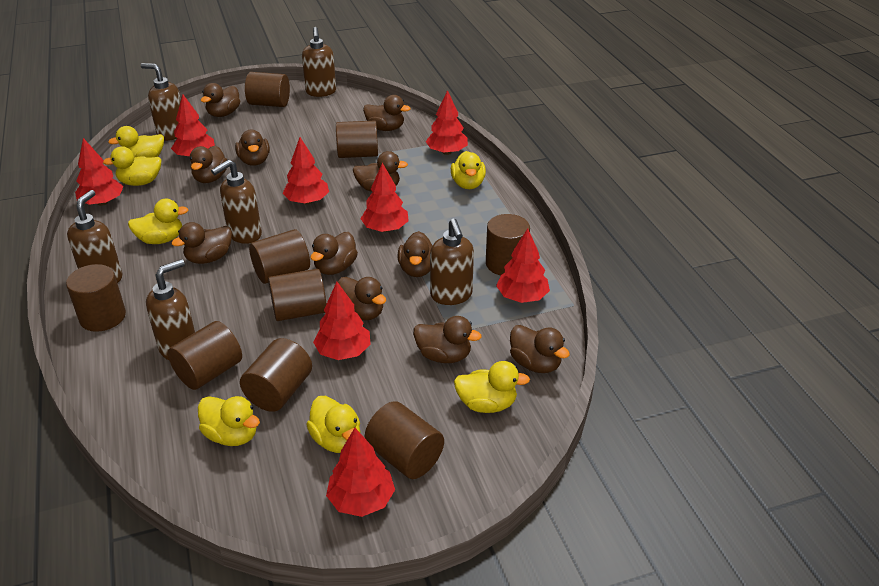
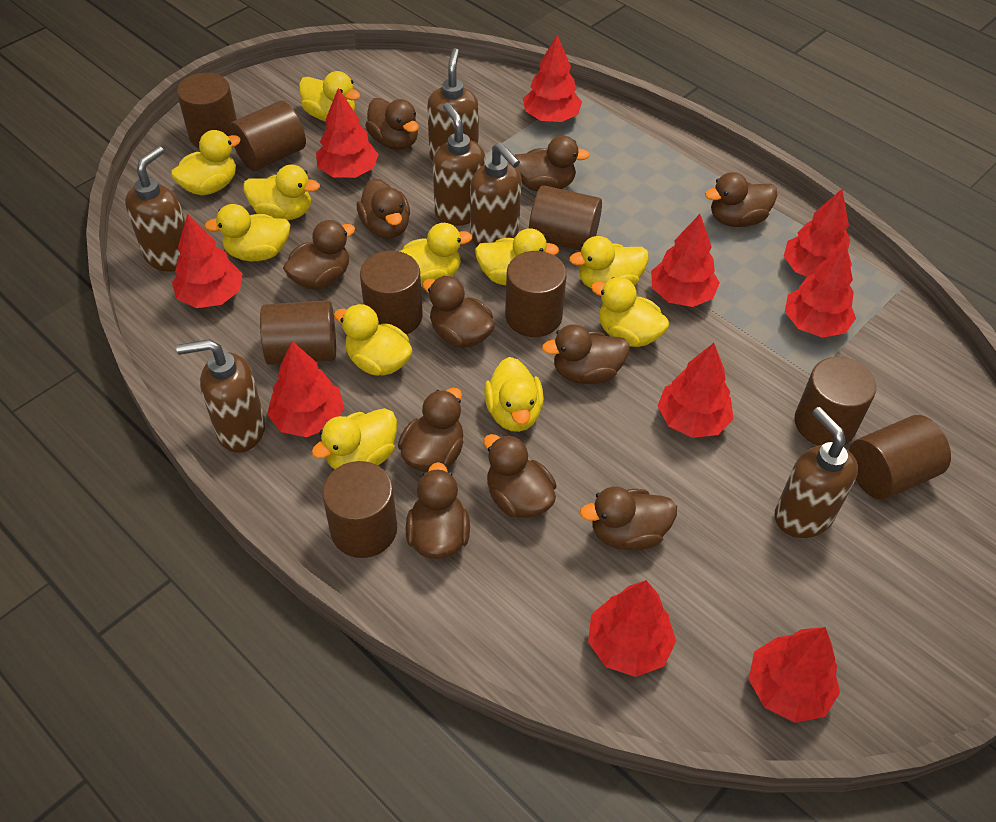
red tree: [75,138,124,206] [171,94,215,156] [283,137,329,205] [313,282,371,360] [326,428,395,517] [361,163,409,232] [426,90,468,155] [496,228,550,303] = 8 -> [172,214,243,308] [267,341,344,437] [316,88,379,178] [523,35,582,122] [588,580,676,677] [651,214,720,307] [658,343,733,438] [749,627,840,723] [784,189,852,277] [785,244,856,338] = 10
yellow duck: [103,146,161,186] [108,126,164,158] [128,199,189,244] [198,396,260,446] [306,396,361,453] [451,151,486,189] [454,361,530,413] = 7 -> [171,130,241,195] [204,204,290,261] [243,165,320,220] [299,71,360,121] [312,408,397,469] [334,304,412,376] [400,223,472,286] [475,228,559,285] [484,357,544,432] [569,236,649,288] [591,277,669,347] = 11

